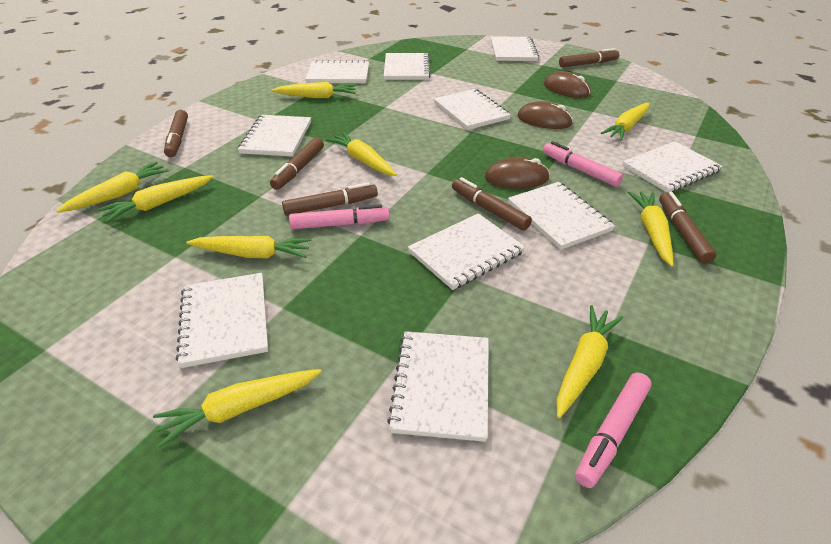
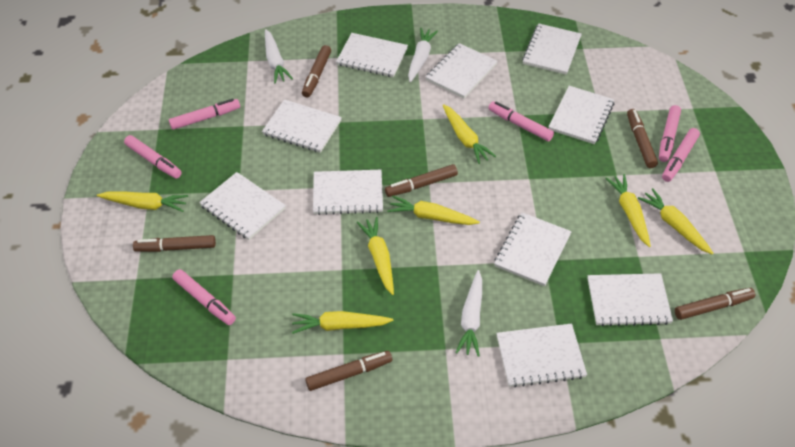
brown mouse: [485,157,550,189] [517,101,573,129] [544,71,591,98] = 3 -> none = 0
pink marker: [289,204,390,229] [543,141,623,187] [575,372,652,488] = 3 -> [124,135,182,179] [169,99,240,130] [172,269,236,325] [488,101,554,141] [659,105,681,162] [662,128,700,182] = 6
white carrot: none = 0 -> [265,29,293,84] [408,28,438,82] [455,270,482,357] = 3
yellow carrot: [56,161,169,213] [98,175,213,223] [153,369,322,447] [186,236,312,258] [272,82,356,98] [326,132,397,176] [556,305,623,418] [601,103,649,141] [628,191,674,266] = 9 -> [97,191,188,212] [292,311,393,334] [357,217,394,295] [387,196,480,225] [443,104,496,164] [605,174,651,247] [638,188,713,255] = 7

